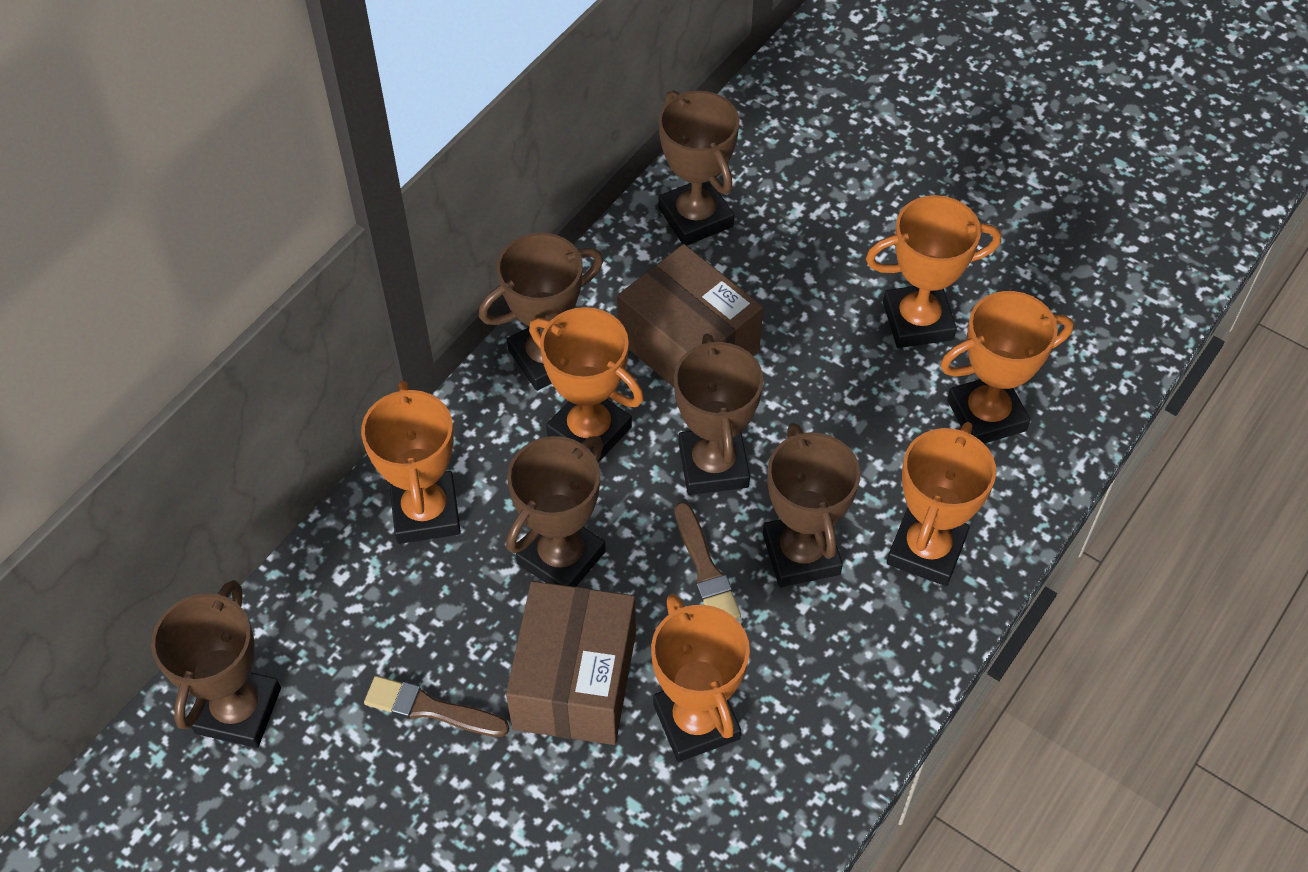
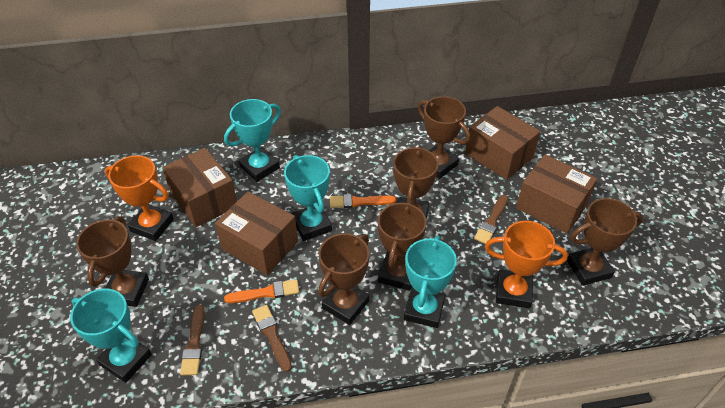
brown box: [506,581,636,745] [617,244,763,387] = 2 -> [162,148,237,227] [215,191,298,275] [465,106,540,180] [516,154,597,234] = 4
brown brush: [364,676,509,737] [674,502,741,619] = 2 -> [180,305,204,375] [252,305,292,372] [474,195,508,244] = 3
orange brush: none = 0 -> [224,279,299,303] [330,194,396,208] = 2
orange trophy: [361,381,461,544] [529,307,644,463] [651,594,750,762] [866,195,1001,348] [887,422,996,586] [940,291,1074,444] = 6 -> [105,155,174,241] [485,221,568,308] = 2
turquoise trophy: none = 0 -> [70,289,152,383] [224,99,281,182] [284,155,332,241] [404,236,457,328] = 4

